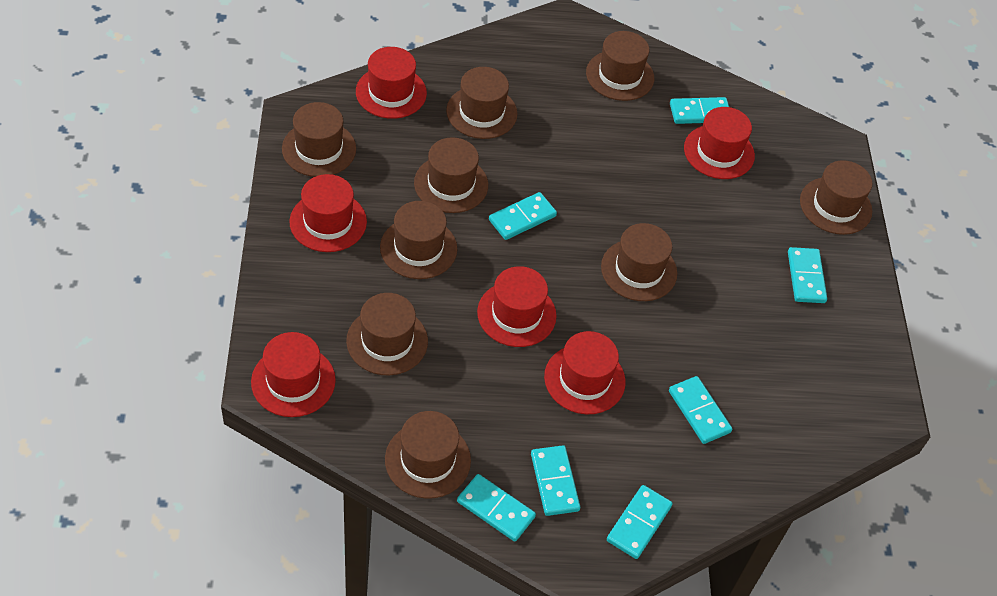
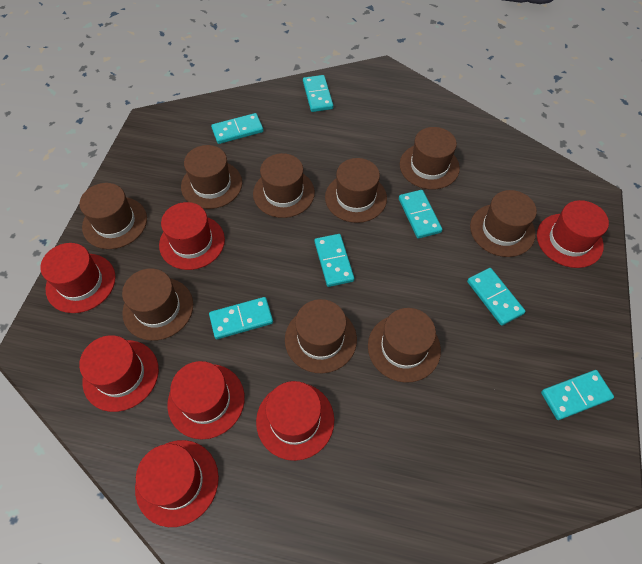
red hat: [251,332,336,417] [289,174,367,252] [356,47,427,119] [477,266,557,347] [544,331,626,414] [684,107,755,179] = 6 -> [40,243,116,313] [79,335,159,412] [135,440,219,527] [159,202,225,270] [167,361,245,440] [256,381,334,461] [537,200,609,268] = 7

